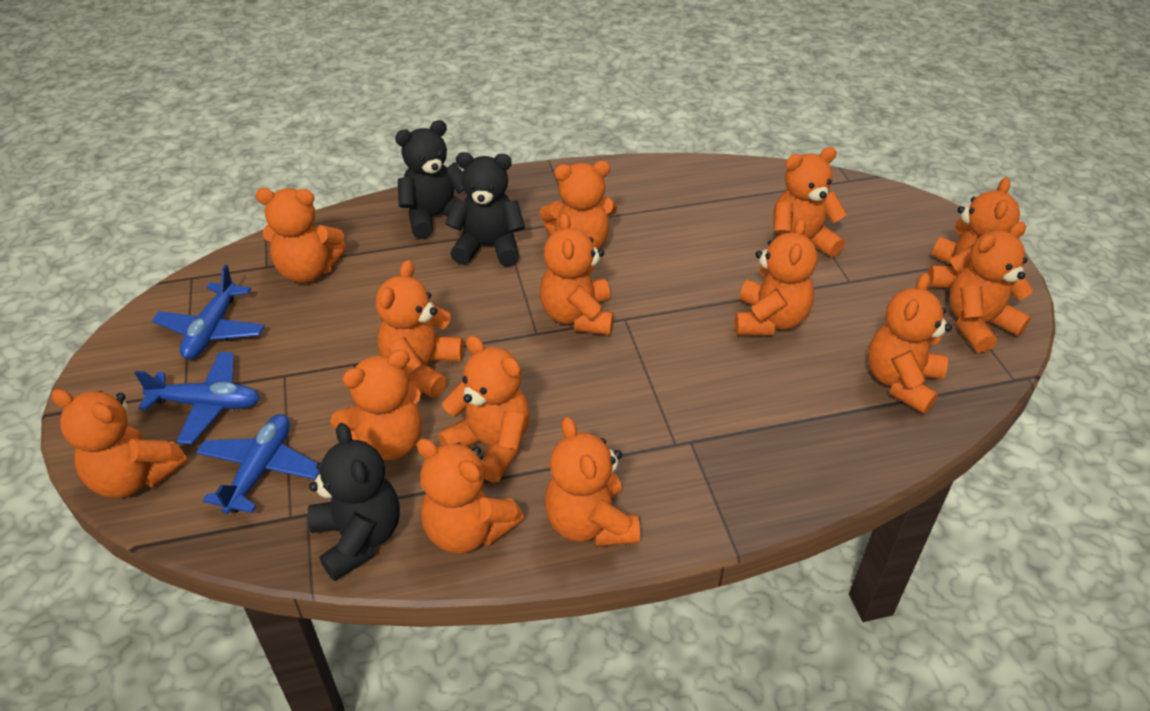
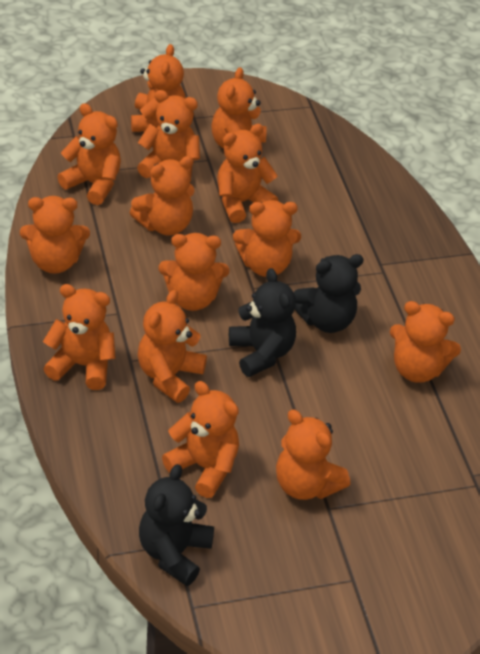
blue plane: [135,352,260,444] [152,265,265,359] [196,414,320,514] = 3 -> none = 0

